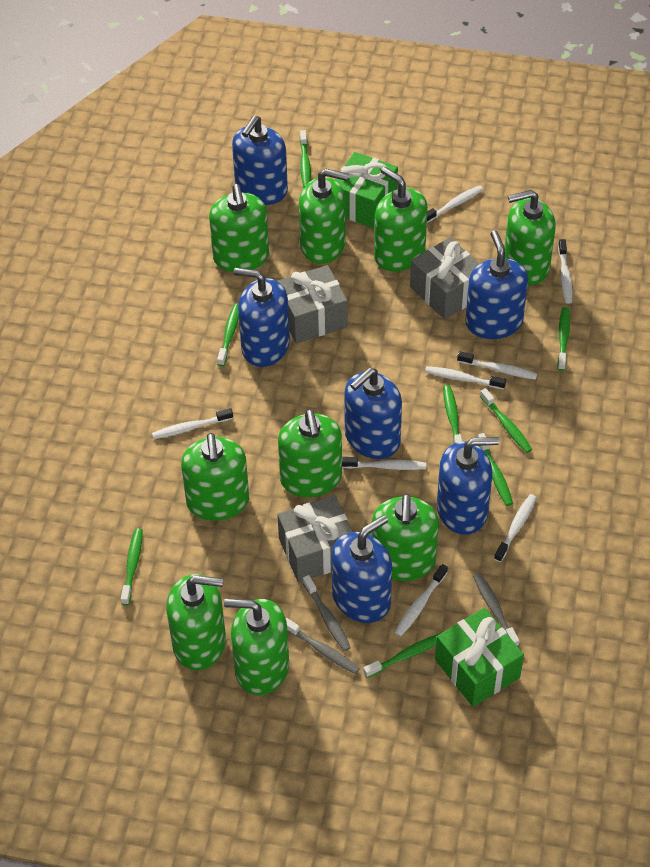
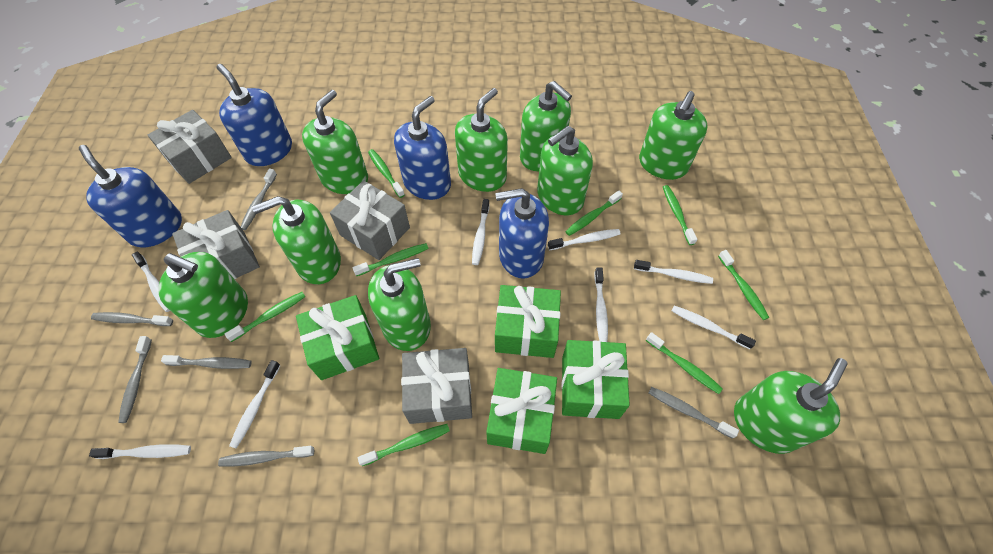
blue soap dispenser: [232,115,288,205] [234,268,290,367] [331,515,392,623] [344,368,402,459] [437,437,499,535] [465,230,528,339] = 6 -> [79,145,182,248] [216,64,292,166] [394,96,451,200] [495,188,549,278] = 4
green gift: [335,152,398,228] [435,608,524,707] = 2 -> [296,295,379,380] [486,368,557,454] [495,285,561,358] [562,340,630,419] = 4
grey gift: [277,265,348,343] [277,495,352,582] [410,237,479,319] = 3 -> [148,110,232,184] [172,210,260,279] [330,180,410,260] [401,348,472,424] = 4
grey toothbrush: [286,618,360,674] [303,575,351,651] [473,573,520,646] = 3 -> [91,312,173,326] [118,336,152,423] [161,355,252,369] [218,446,314,467] [240,169,277,230] [649,387,739,439] = 6

